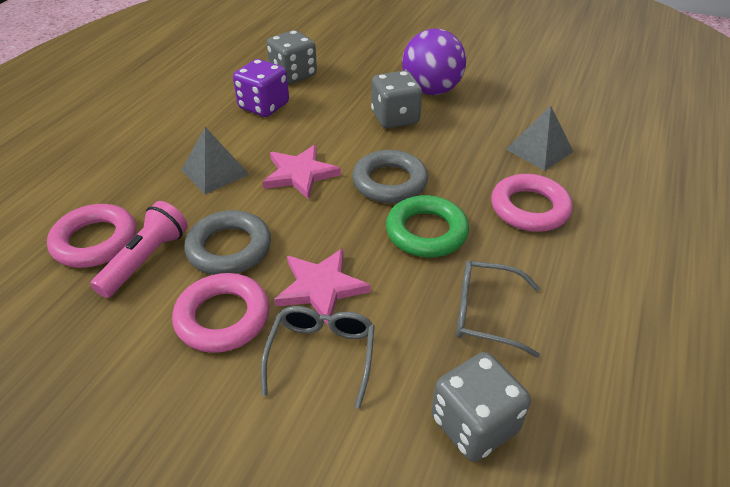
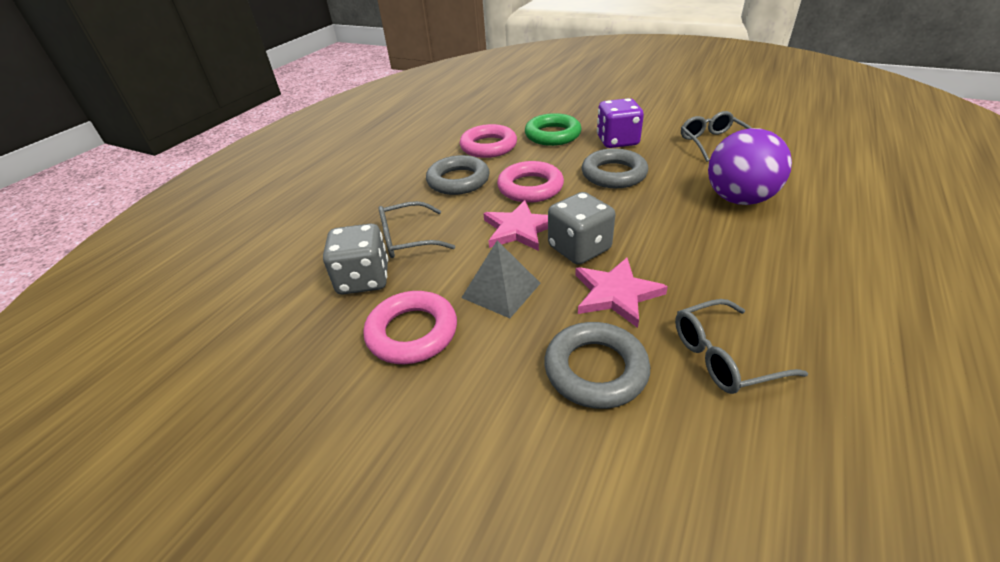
grey dice: [267,30,317,84] [371,71,422,128] [431,352,531,462] = 3 -> [323,223,388,294] [548,192,615,265] = 2
grey glasses: [261,306,375,408] [456,260,540,358] = 2 -> [379,201,455,258] [675,299,808,394] [681,111,752,162] = 3
grey pyramid: [182,127,250,194] [506,106,573,171] = 2 -> [461,240,541,318] = 1
grey ring: [184,210,271,275] [352,150,428,203] = 2 -> [426,155,490,195] [544,322,650,409] [582,148,648,188] = 3
pink flashlight: [90,201,188,298] = 1 -> none = 0

